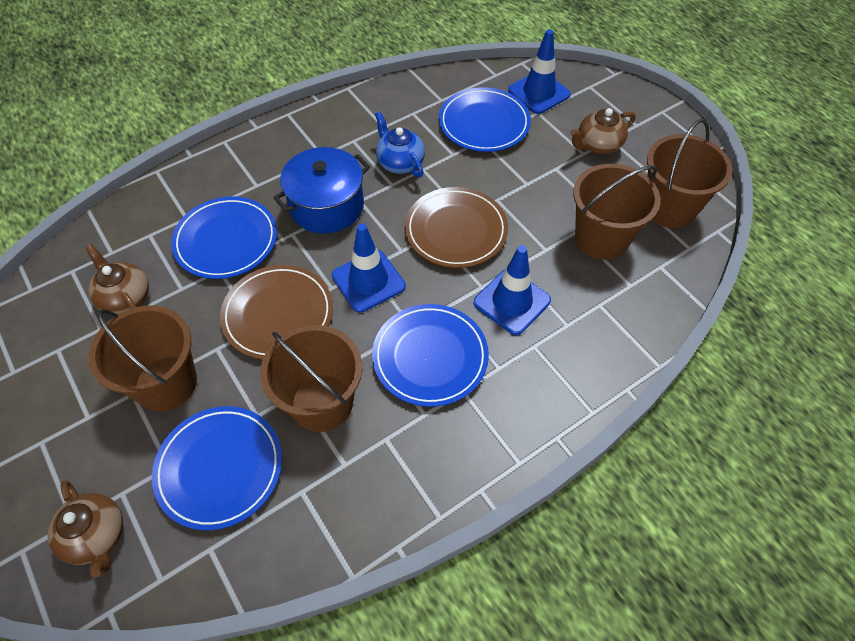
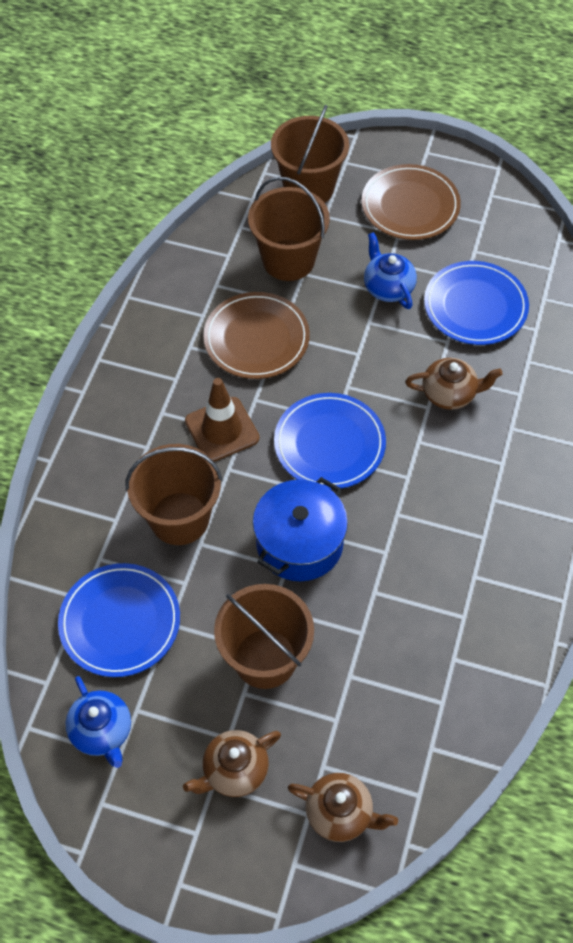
blue plate: [152,406,282,530] [171,197,277,279] [372,304,489,407] [439,87,531,152] = 4 -> [58,563,180,677] [274,393,386,489] [424,261,529,345] = 3
blue teapot: [375,112,425,177] = 1 -> [65,676,131,768] [364,232,417,309] = 2
blue traffic cone: [332,224,406,313] [474,245,551,335] [508,29,571,114] = 3 -> none = 0
brown traffic cone: none = 0 -> [185,378,259,462] = 1

